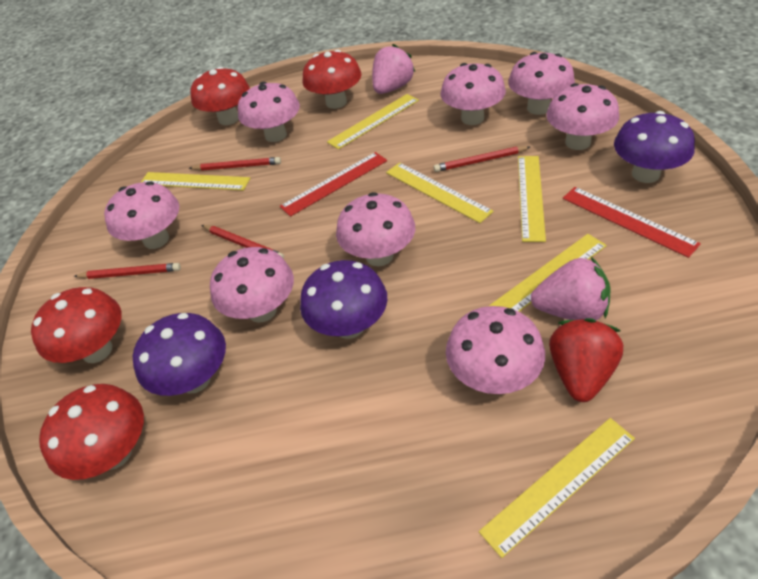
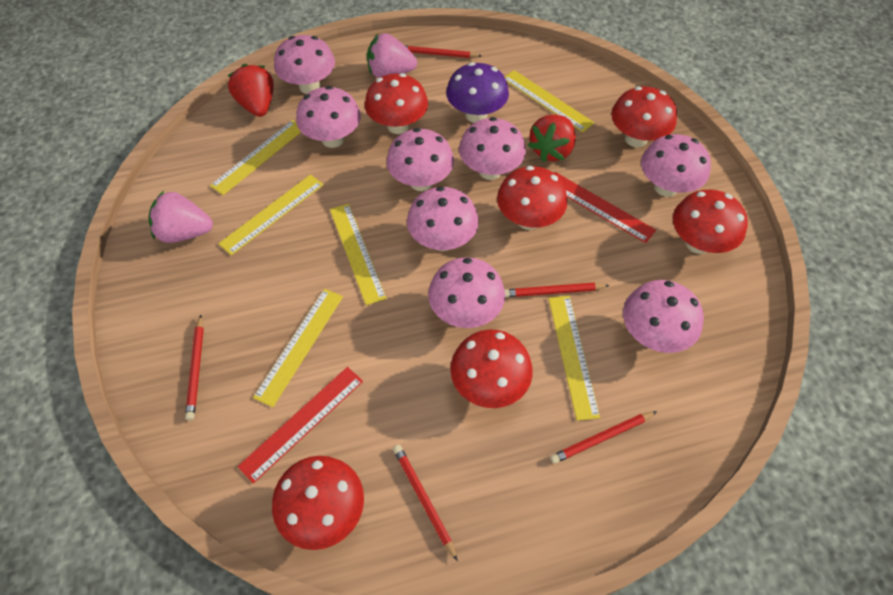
purple mushroom: [133,313,226,396] [300,260,387,339] [614,111,695,183] = 3 -> [446,62,509,123] = 1
red mushroom: [31,287,122,363] [39,384,144,480] [190,67,250,125] [303,50,361,109] = 4 -> [272,456,364,550] [365,73,428,134] [450,329,533,408] [497,166,568,230] [611,87,677,147] [673,190,748,254] = 6
red pencil: [74,263,181,279] [188,157,281,171] [202,225,284,259] [433,146,530,172] = 4 -> [185,315,204,420] [393,445,458,562] [404,45,481,58] [505,283,610,297] [550,411,657,464] = 5
red strawberry: [549,318,623,402] = 1 -> [227,64,274,117] [528,115,576,162] = 2

